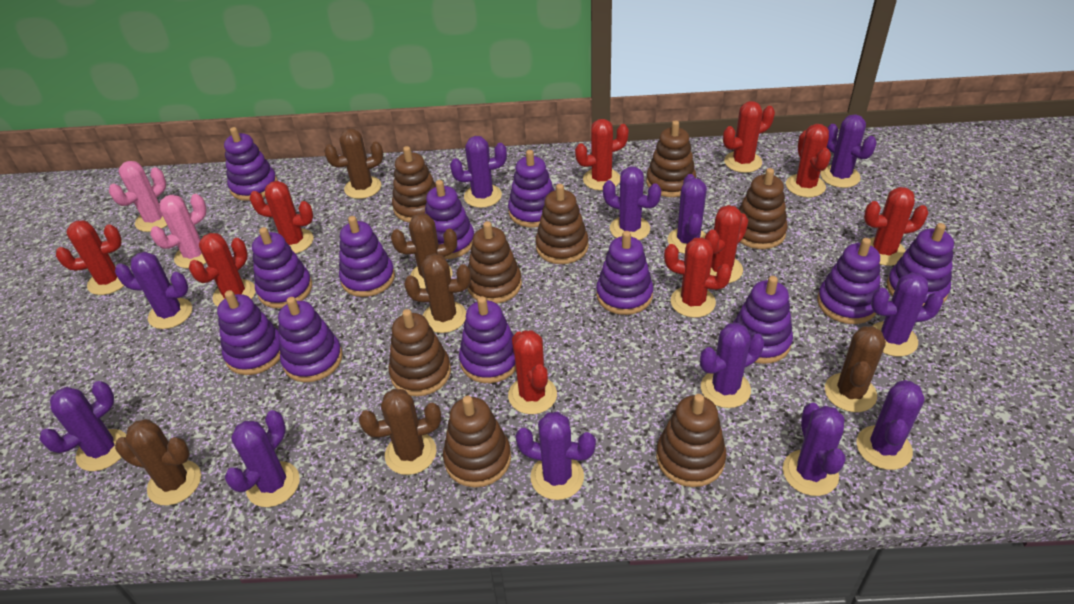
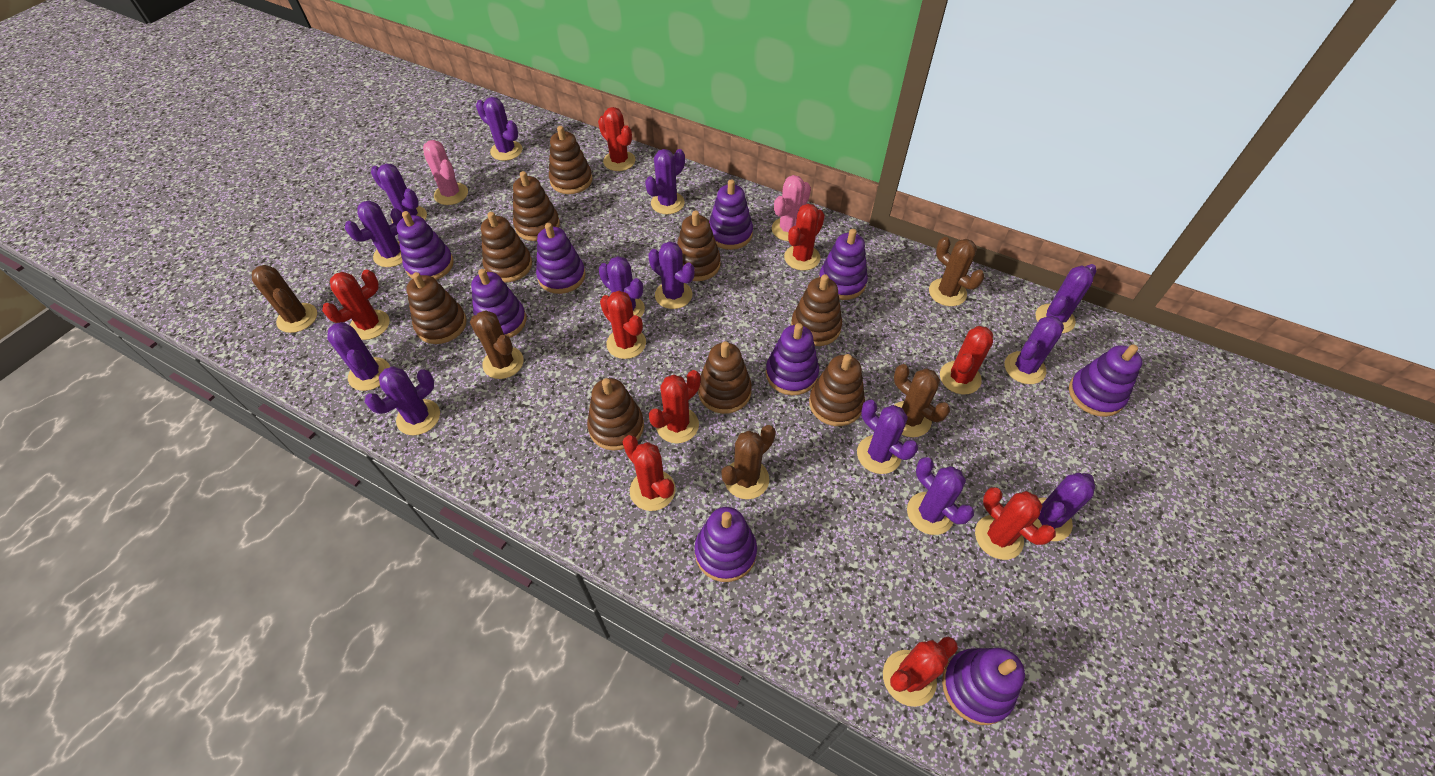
brown cactus: [115,419,201,505] [324,128,383,199] [359,389,442,475] [391,213,457,288] [404,253,471,333] [825,326,886,412] = 6 -> [252,265,317,333] [470,310,523,379] [721,425,776,499] [894,364,950,437] [929,237,984,306] = 5
brown stacking toy: [388,309,451,396] [392,146,436,223] [443,396,511,487] [467,221,522,304] [535,184,589,264] [646,120,696,197] [656,394,727,487] [738,168,788,249] = 8 -> [406,272,467,344] [481,212,532,283] [513,171,560,241] [549,126,592,194] [587,378,644,451] [677,210,721,281] [698,341,752,414] [791,274,842,346] [809,354,865,426] = 9
purple cactus: [39,381,126,471] [115,252,192,329] [225,410,300,507] [450,136,507,208] [515,412,596,500] [603,167,661,240] [668,174,707,254] [700,323,764,408] [783,403,845,496] [820,114,877,188] [856,380,925,470] [871,272,944,357] = 12 -> [327,322,390,391] [345,201,403,267] [365,366,440,435] [371,163,427,224] [476,97,522,161] [599,256,645,317] [645,149,685,214] [648,241,695,309] [857,400,918,474] [907,457,974,535] [1005,316,1064,384] [1033,473,1095,541] [1035,264,1097,333] = 13
purple stacking toy: [217,290,280,375] [224,127,278,201] [252,227,312,308] [278,297,343,382] [339,216,395,297] [425,180,474,259] [459,296,516,383] [508,150,554,227] [596,231,653,315] [733,276,793,364] [817,238,880,324] [887,223,954,306] = 12 -> [397,211,454,280] [471,269,527,338] [536,223,586,294] [695,507,757,582] [709,179,753,250] [766,323,819,395] [819,229,868,300] [942,648,1025,725] [1069,344,1143,417] = 9
red cactus: [56,221,124,295] [189,233,255,307] [249,181,314,254] [508,330,557,414] [575,119,629,191] [664,237,732,318] [705,205,748,283] [723,101,775,173] [786,124,831,198] [864,187,929,266] = 10 -> [322,270,390,340] [598,107,635,171] [600,291,646,359] [623,435,675,511] [649,370,701,443] [784,204,825,270] [883,637,958,707] [940,326,993,394] [975,487,1056,560] = 9

